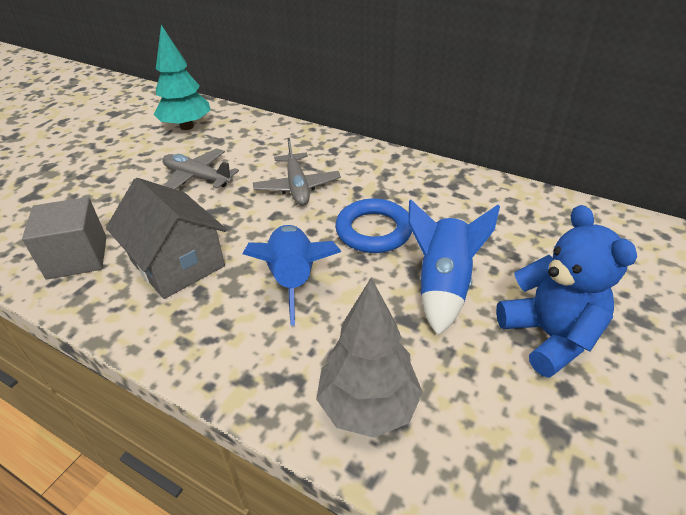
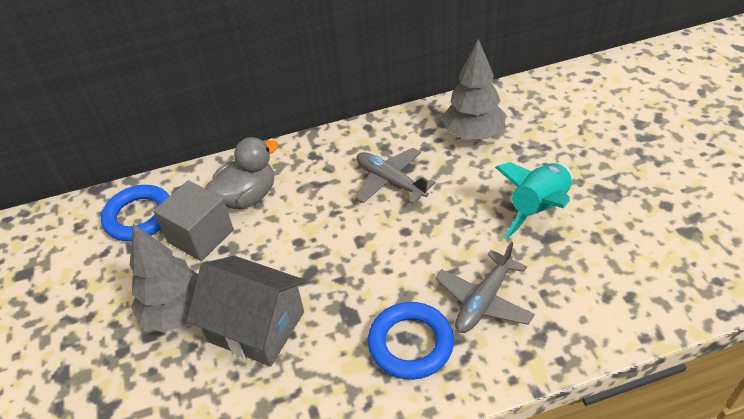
blue ring: [335,199,412,253] = 1 -> [101,185,170,241] [368,302,454,380] = 2
blue rocket: [242,225,341,326] [408,200,500,336] = 2 -> none = 0
blue teddy bear: [496,205,637,378] = 1 -> none = 0
grey duck: none = 0 -> [205,137,279,209] = 1
grey tree: [316,278,423,438] = 1 -> [130,224,198,333] [442,39,506,140] = 2
turquoise rocket: none = 0 -> [495,162,572,240] = 1
turquoise tree: [154,25,210,130] = 1 -> none = 0

